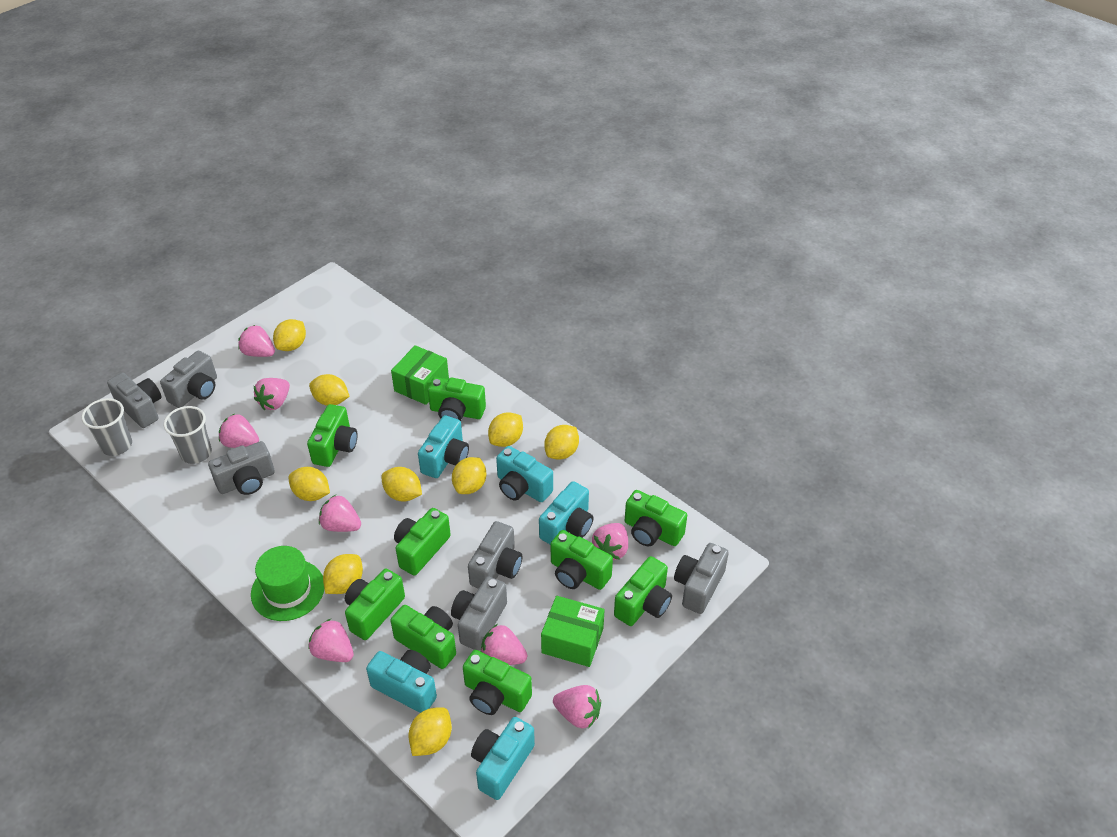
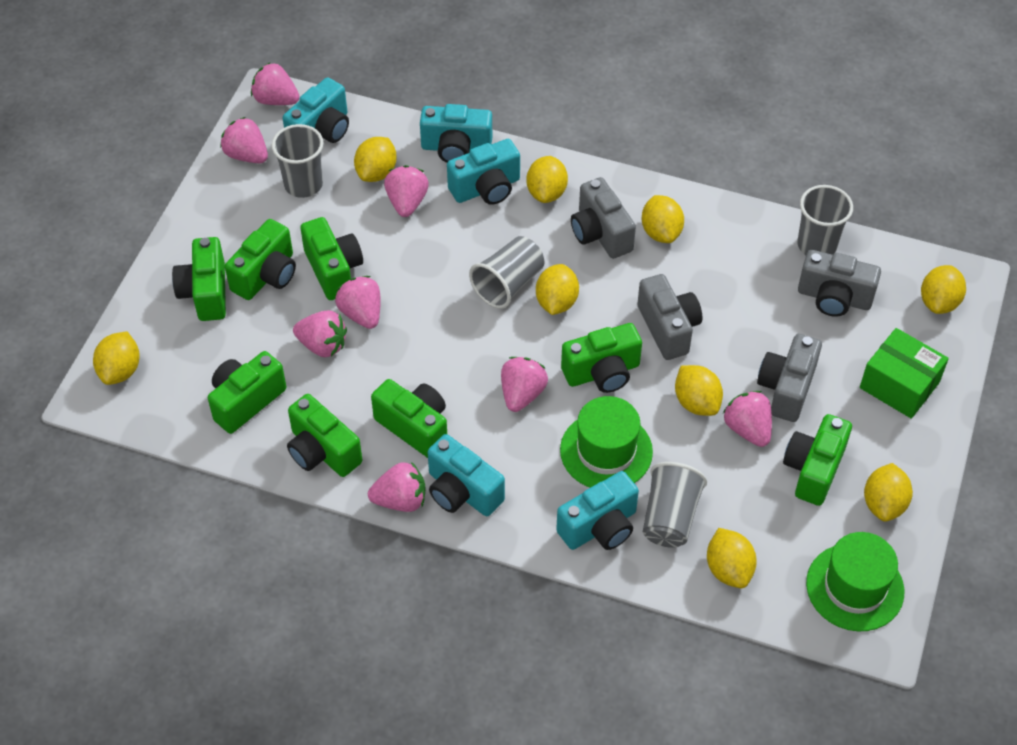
green box: [391,345,449,405] [541,596,605,667] = 2 -> [860,328,949,419] = 1
green camera: [307,404,358,467] [345,569,405,640] [390,605,456,669] [394,508,451,576] [428,377,486,421] [463,650,532,715] [551,530,613,590] [614,556,672,626] [625,490,687,546] = 9 -> [172,237,226,321] [208,351,286,434] [225,219,296,300] [287,394,362,477] [300,217,363,300] [371,379,447,458] [561,323,642,393] [783,414,852,506] = 8
green hat: [251,546,324,621] = 1 -> [560,396,653,488] [806,532,904,631] = 2
grey camera: [107,373,162,428] [160,351,217,408] [208,441,275,495] [451,576,507,651] [468,521,522,589] [674,543,729,614] = 6 -> [571,177,636,259] [637,274,702,360] [757,334,822,422] [798,250,881,317] = 4
grey cup: [81,398,132,456] [164,406,212,464] = 2 -> [272,124,324,198] [469,236,544,309] [643,462,707,548] [797,185,853,255] = 4

